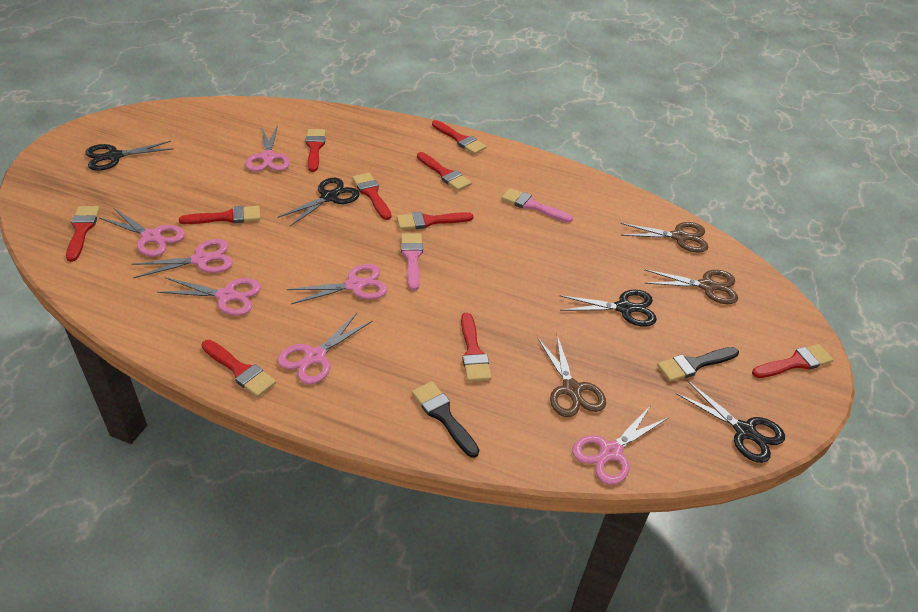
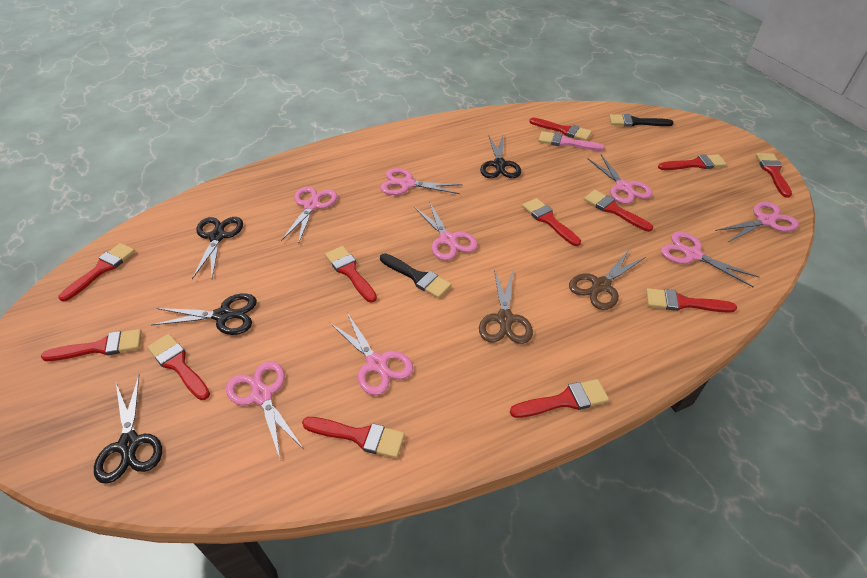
brown scissors: [538,335,606,417] [620,222,708,253] [644,269,738,304] = 3 -> [479,269,533,344] [569,249,646,310] = 2
pink brush: [401,233,423,291] [501,188,573,223] = 2 -> [538,131,605,151] = 1
pink scissors: [99,208,185,257] [131,239,233,278] [157,277,261,316] [246,125,290,172] [277,312,373,384] [287,264,388,304] [572,405,668,485] = 7 -> [226,361,303,458] [281,187,337,244] [329,313,413,395] [380,168,462,195] [414,202,478,260] [587,155,653,204] [661,232,759,288] [715,202,799,242] = 8
red brush: [66,206,100,262] [179,206,261,224] [201,340,276,397] [306,129,326,172] [352,173,391,220] [397,212,474,230] [417,152,472,191] [432,120,487,154] [461,313,491,382] [752,344,834,378] = 10 -> [41,329,142,361] [58,243,135,302] [147,334,210,400] [302,417,405,458] [325,246,377,303] [510,379,609,418] [522,198,581,246] [529,118,592,141] [584,190,653,232] [646,288,737,313] [658,154,727,170] [756,153,792,198] = 12

